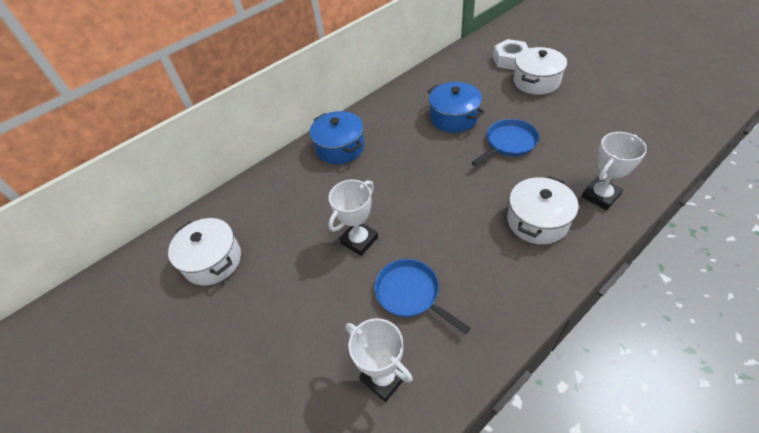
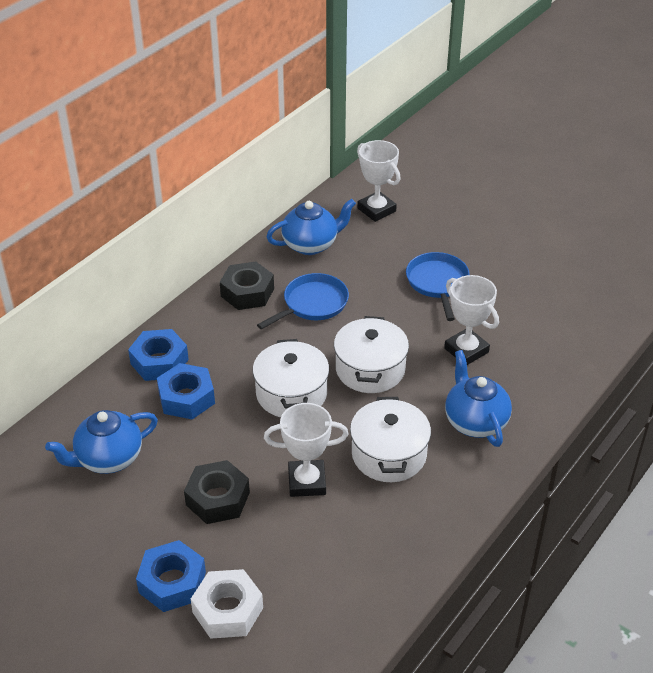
black nut: none = 0 -> [184,460,250,524] [220,262,274,310] = 2
blue nut: none = 0 -> [128,329,189,381] [136,540,206,612] [157,363,215,419] = 3
blue pot: [310,111,364,164] [427,82,484,133] = 2 -> none = 0
blue teapot: none = 0 -> [45,410,158,474] [266,199,356,255] [445,350,512,447] = 3

